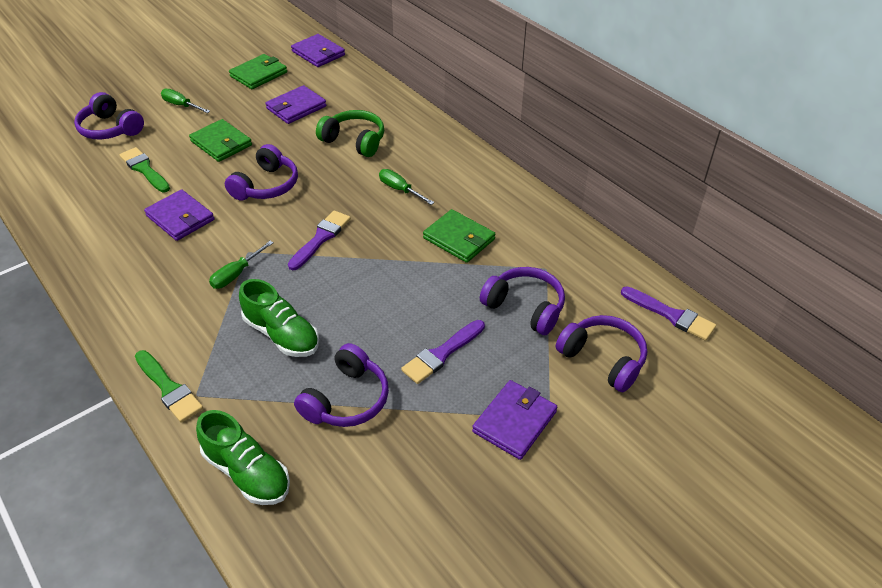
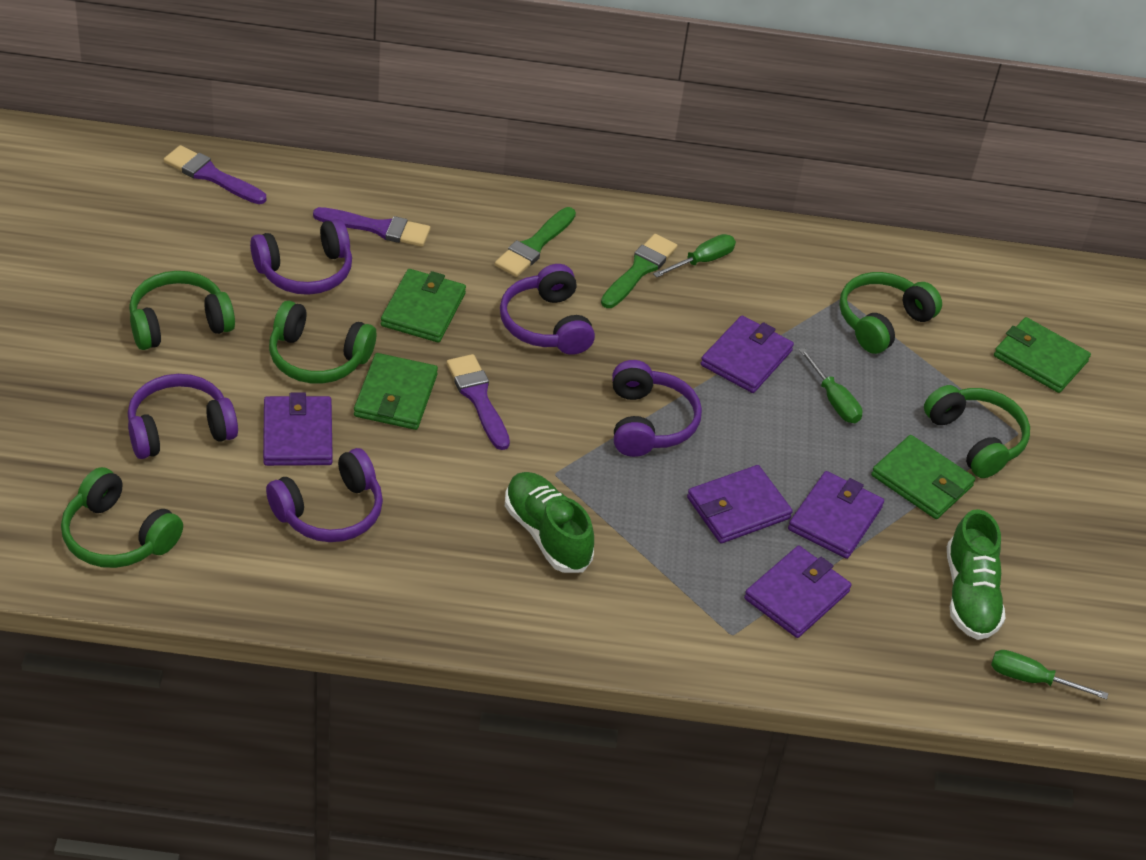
green headphones: [316,110,384,157] = 1 -> [61,467,183,568] [129,271,235,350] [269,301,376,384] [839,272,942,354] [924,385,1030,478] = 5
green wallet: [189,119,252,162] [229,54,287,89] [423,209,495,263] = 3 -> [354,353,438,430] [381,269,466,343] [871,435,975,519] [994,317,1091,393] = 4
purple wallet: [144,189,214,241] [265,85,326,124] [291,34,345,67] [472,380,557,460] = 4 -> [263,392,333,466] [687,465,793,543] [701,315,794,393] [744,546,852,638] [788,471,884,559] = 5

